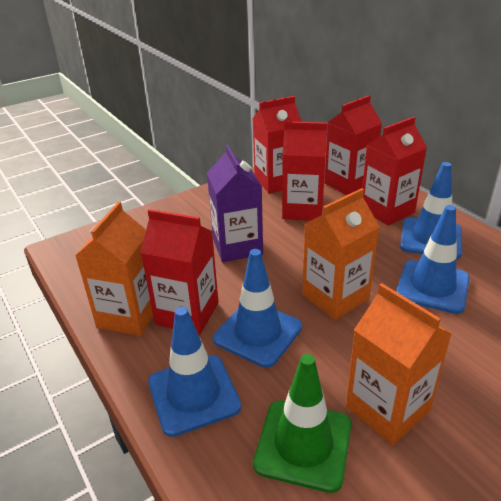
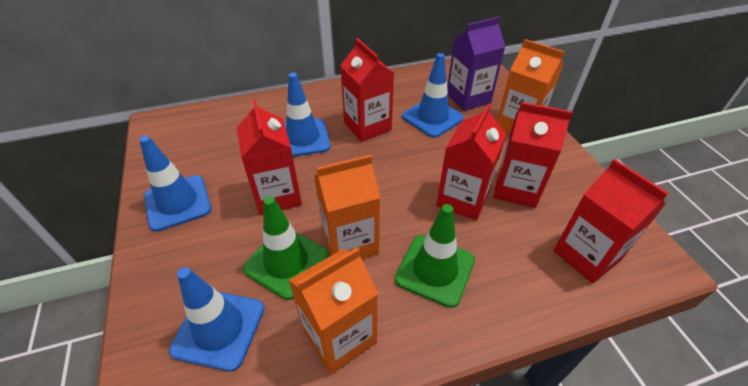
green traffic cone: [253,354,352,493] = 1 -> [243,196,328,300] [395,204,475,308] = 2

